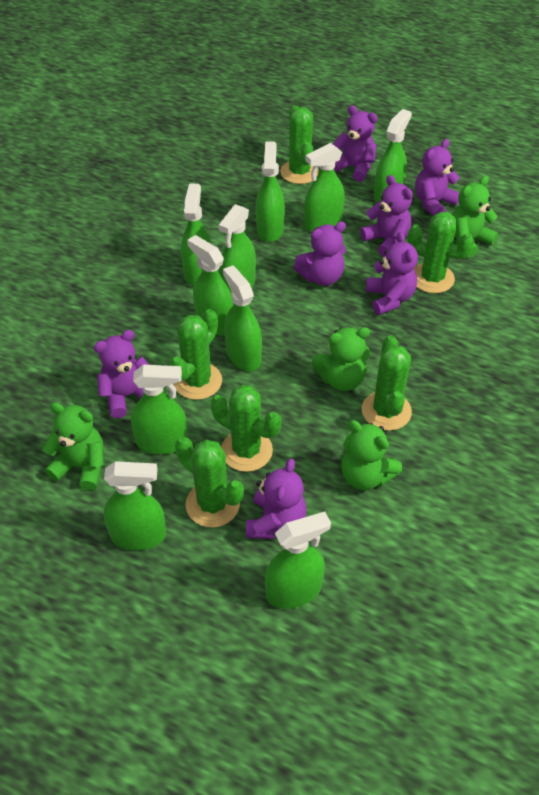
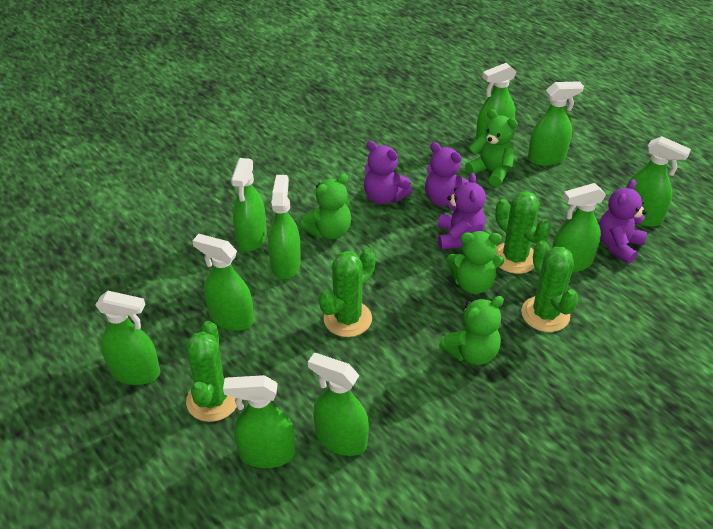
green cactus: [169,309,222,400] [175,437,244,527] [211,385,281,472] [280,105,319,184] [362,335,412,431] [408,212,474,293] = 6 -> [185,321,237,422] [319,249,375,337] [495,191,552,274] [521,240,578,332] = 4
purple teddy bear: [94,330,149,418] [246,459,307,539] [294,222,346,286] [333,105,378,182] [360,175,413,257] [366,232,418,315] [415,139,460,216] = 7 -> [364,141,412,204] [425,142,469,206] [438,173,486,250] [599,179,647,264] = 4

